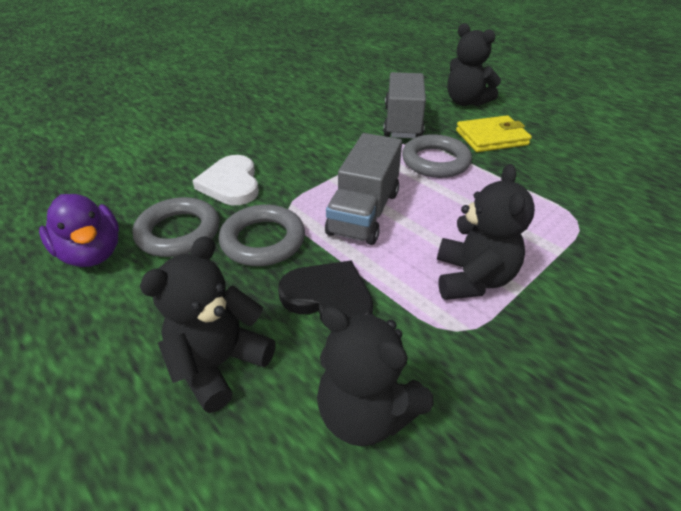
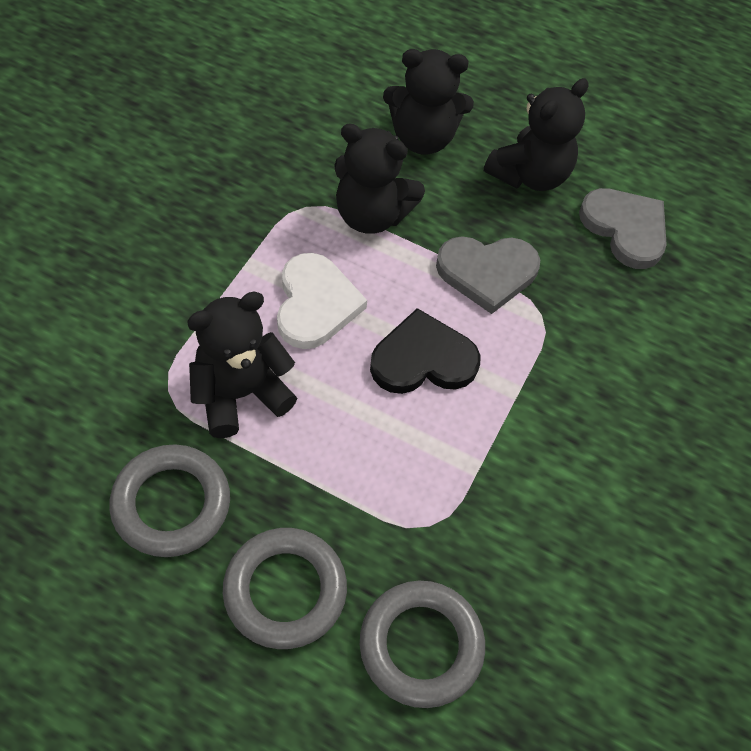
grey heart: none = 0 -> [436,237,540,314] [579,188,667,269] = 2
grey truck: [325,133,402,245] [383,72,426,138] = 2 -> none = 0
purple duck: [39,194,119,267] = 1 -> none = 0
yellow wallet: [456,115,532,152] = 1 -> none = 0

